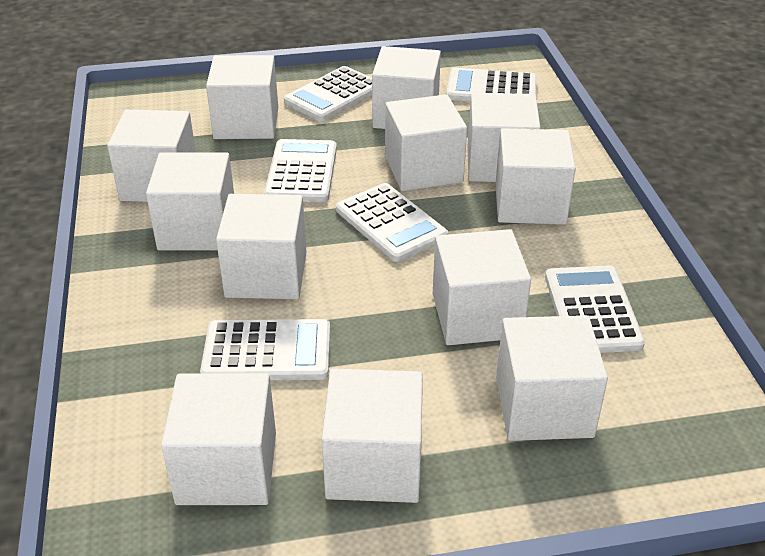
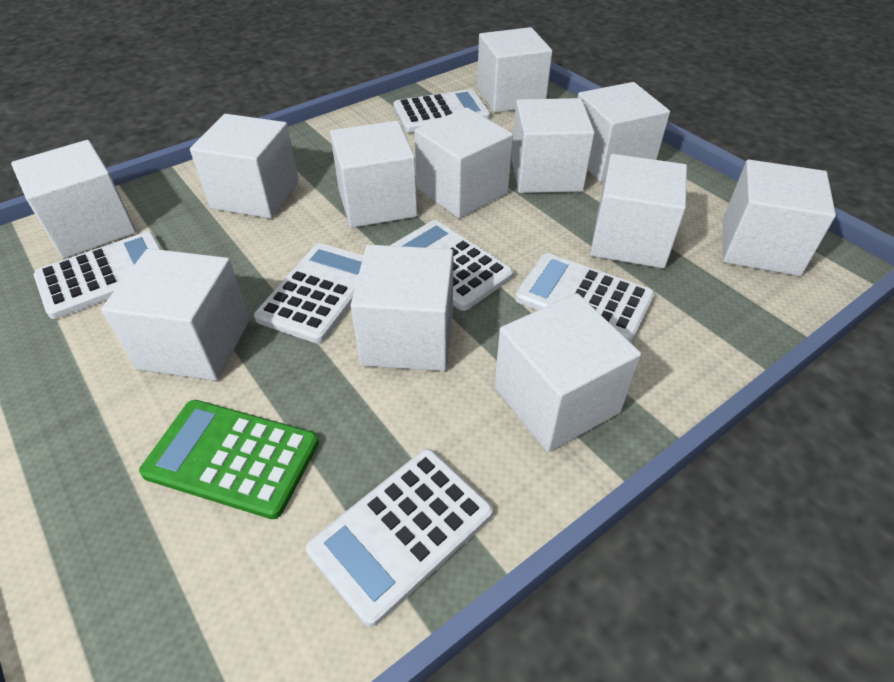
green calculator: none = 0 -> [139,400,319,519] = 1

